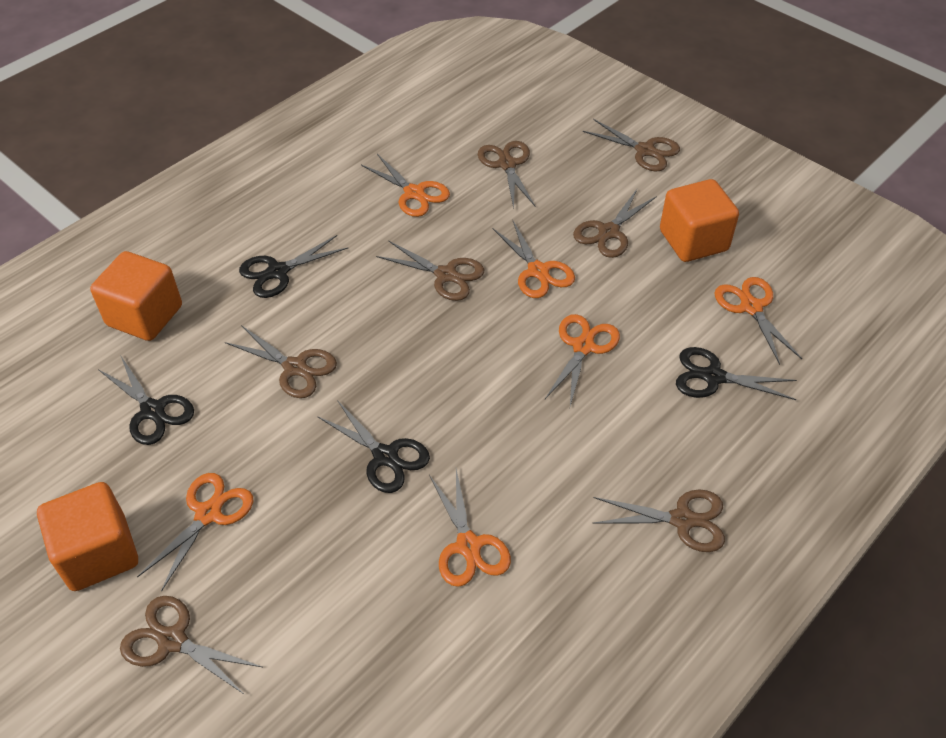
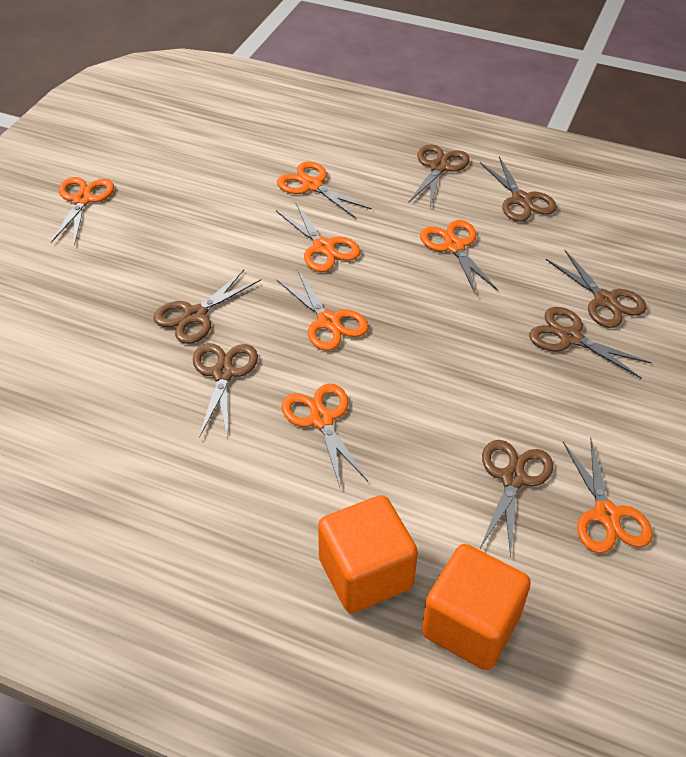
black scissors: [98,355,194,445] [239,235,348,298] [317,400,430,493] [676,347,797,400] = 4 -> none = 0
orange cube: [37,482,138,591] [90,251,182,341] [660,179,739,262] = 3 -> [318,495,418,613] [422,544,531,670] = 2
orange scissors: [137,473,253,592] [361,154,450,217] [429,469,511,587] [493,221,575,298] [545,314,620,406] [714,277,802,365] = 6 -> [51,177,114,246] [276,202,361,272] [277,162,372,219] [277,269,369,351] [282,384,368,487] [420,220,498,295] [563,438,653,553] = 7

